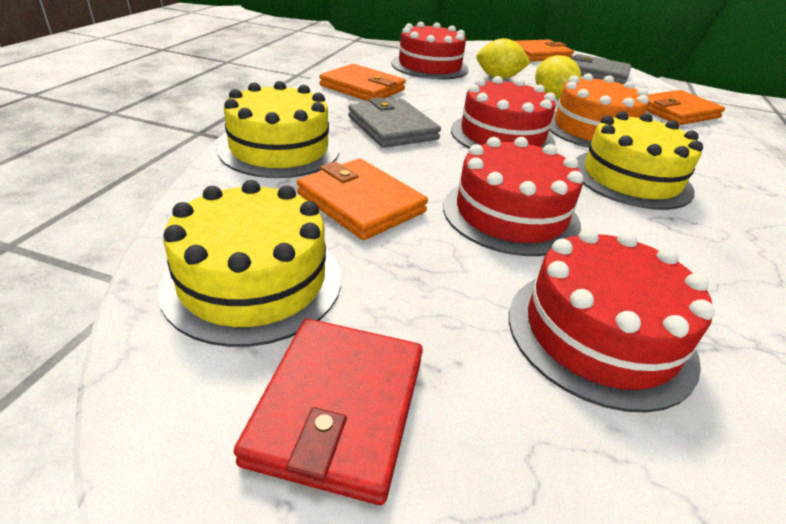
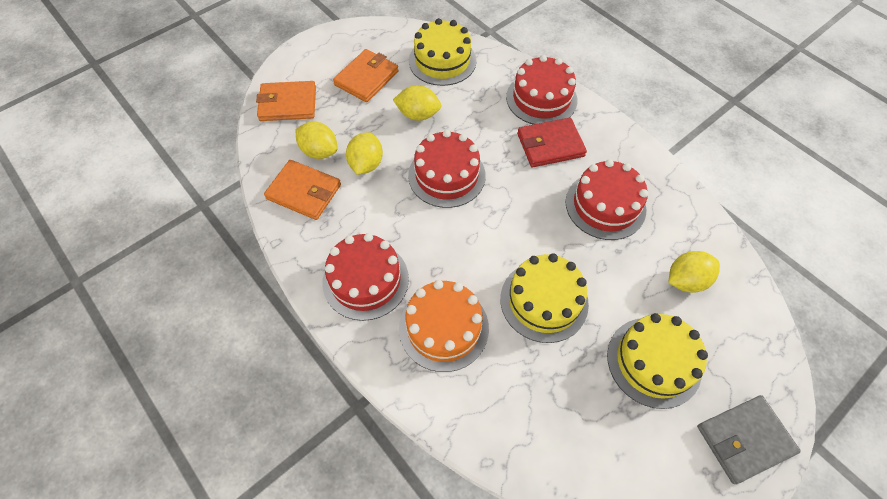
grey wallet: [348,98,441,148] [571,54,631,84] = 2 -> [697,395,801,484] = 1
orange wallet: [297,159,428,240] [319,64,406,101] [515,40,574,62] [646,90,725,125] = 4 -> [256,81,316,121] [264,160,341,220] [333,49,399,102] = 3
yellow lemon: [476,38,531,79] [535,55,581,99] = 2 -> [295,122,337,159] [346,132,383,175] [393,85,441,121] [669,251,720,293] = 4

